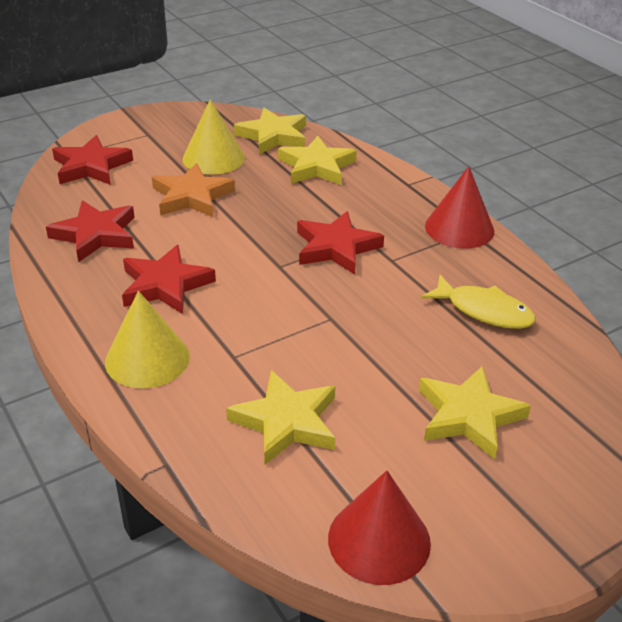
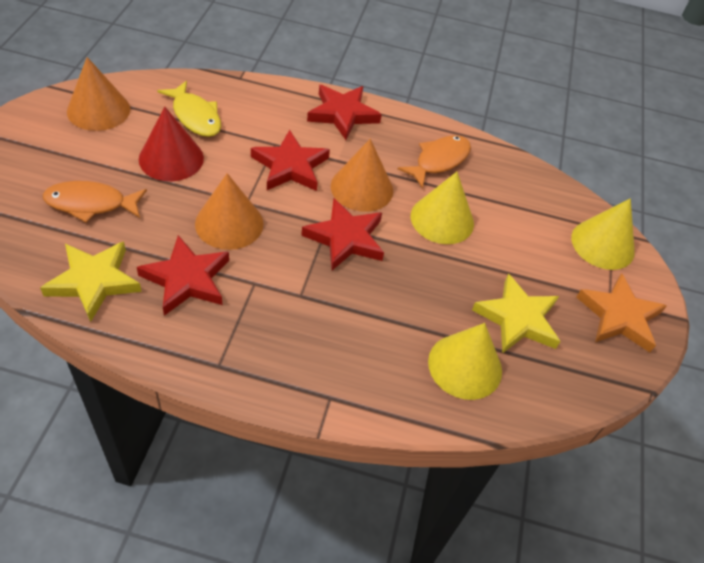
orange cone: none = 0 -> [67,57,130,131] [195,173,263,250] [331,139,393,212] = 3
orange fish: none = 0 -> [43,181,147,223] [398,135,471,189] = 2
red cone: [328,470,431,585] [425,166,494,249] = 2 -> [139,107,204,181] = 1
yellow cone: [105,291,190,388] [183,99,245,174] = 2 -> [411,172,474,244] [428,323,502,400] [571,198,635,270] = 3
yellow star: [226,370,335,465] [234,108,306,155] [278,136,357,185] [419,366,531,459] = 4 -> [40,242,142,322] [472,274,561,353] = 2

